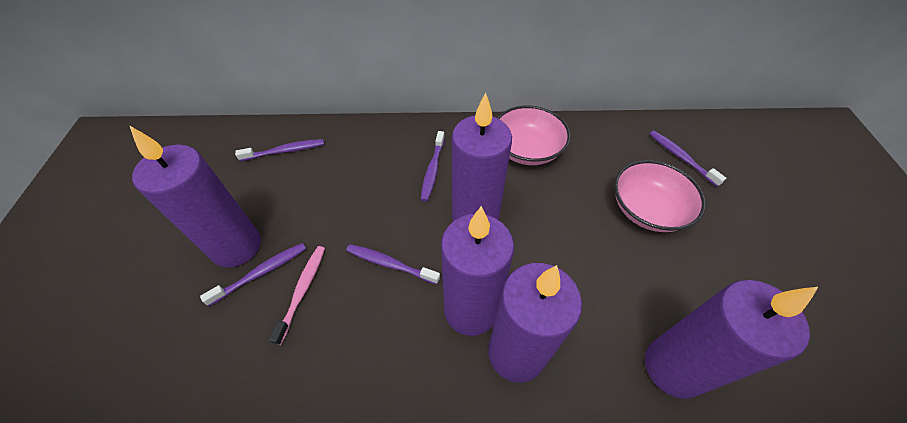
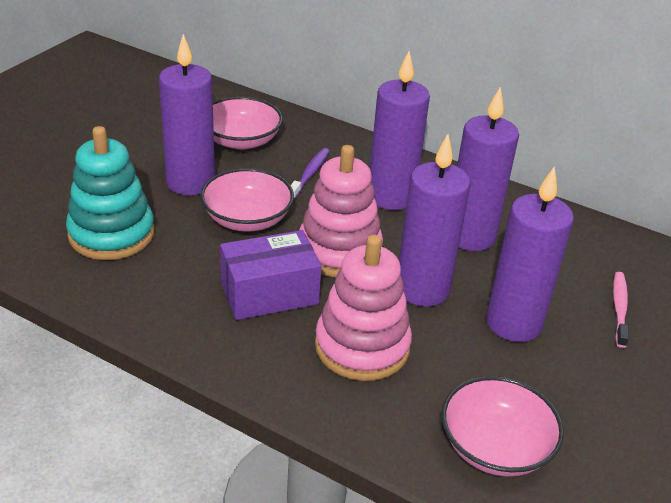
pink bowl: [497,106,571,165] [614,160,706,232] = 2 -> [200,168,294,232] [213,97,283,150] [442,376,564,476] = 3
pink stacking toy: none = 0 -> [299,145,383,277] [315,235,412,381] = 2
purple box: none = 0 -> [220,230,322,320] = 1
purple toothbrush: [200,243,306,306] [235,139,324,161] [346,244,440,284] [421,131,445,202] [649,131,726,187] = 5 -> [291,148,329,199] = 1
turquoise stacking toy: none = 0 -> [66,126,154,260] = 1

